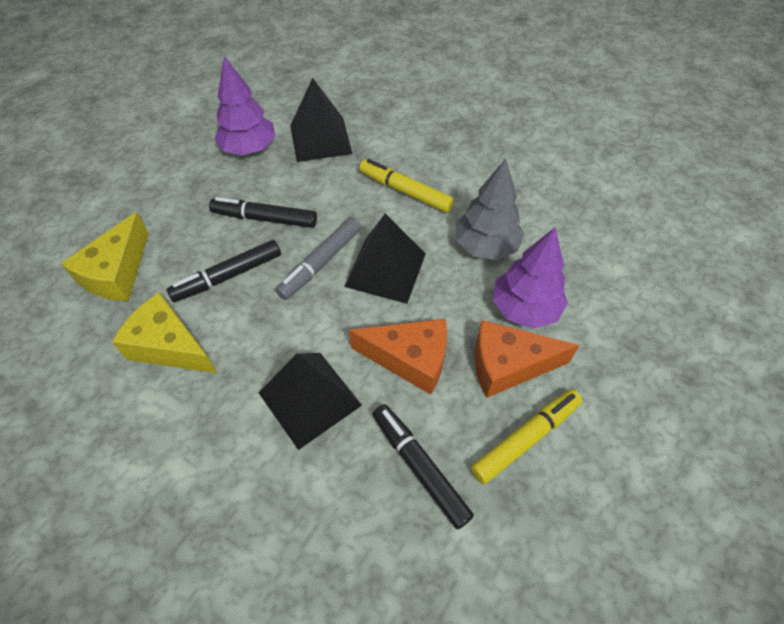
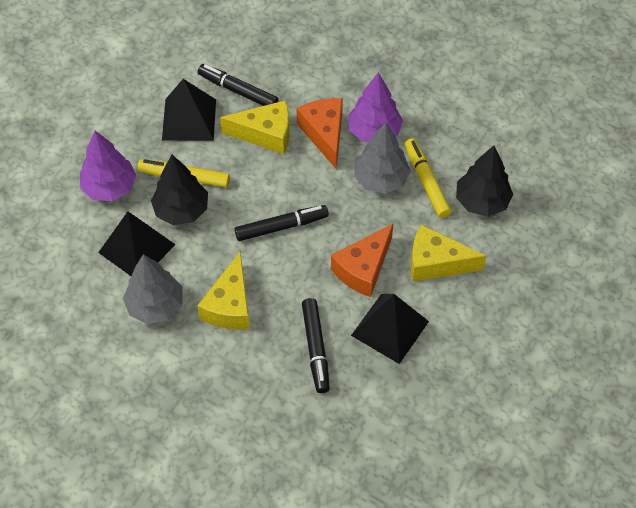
black tree: none = 0 -> [151,154,208,225] [456,145,513,217] = 2
grey marker: [276,217,361,300] = 1 -> none = 0
grey tree: [456,159,524,260] = 1 -> [123,254,183,324] [354,122,411,194] = 2
yellow cheese: [61,212,149,301] [112,292,217,373] = 2 -> [197,252,250,330] [220,100,290,154] [411,225,486,282] = 3

